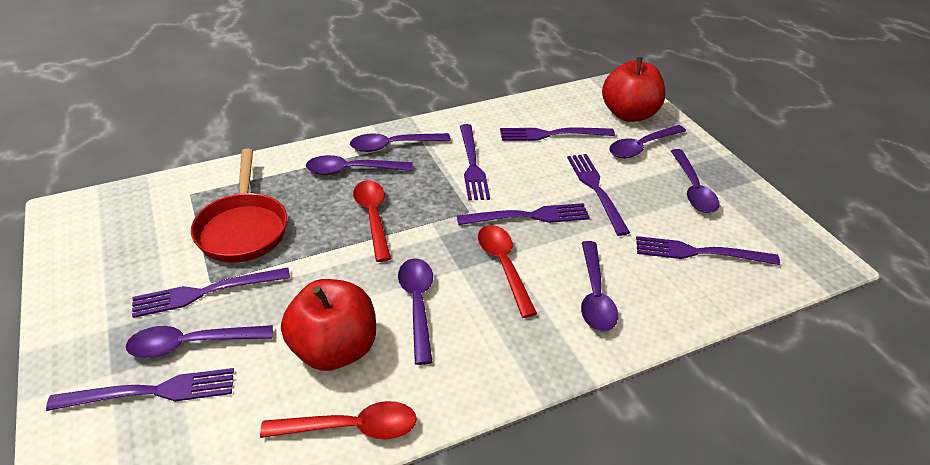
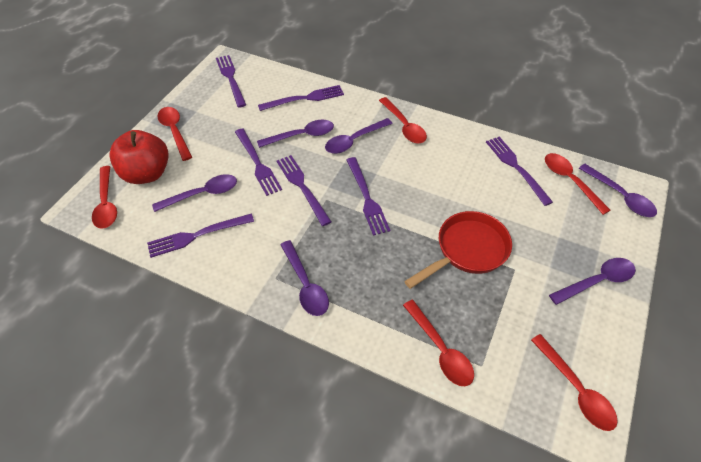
purple spoon: [126,325,273,358] [306,155,413,175] [350,133,451,152] [398,258,433,365] [581,241,618,332] [609,125,686,158] [671,149,719,213] = 7 -> [152,174,237,212] [257,120,334,148] [280,240,329,316] [325,118,393,154] [549,258,636,305] [579,164,657,217] = 6
red apple: [281,279,376,371] [602,57,666,122] = 2 -> [110,130,169,184] = 1
red spoon: [260,401,417,439] [353,180,391,262] [478,225,537,318] = 3 -> [92,166,117,229] [157,107,192,161] [379,97,427,144] [403,300,474,386] [531,334,618,431] [545,153,611,215] = 6

